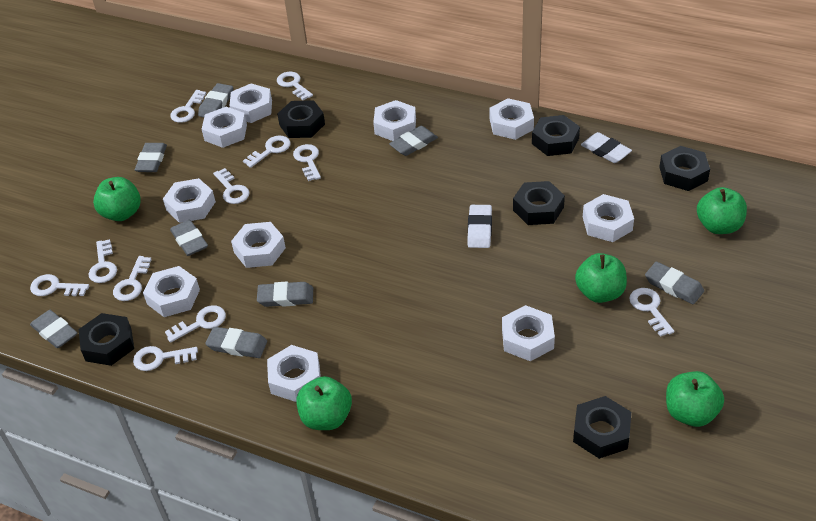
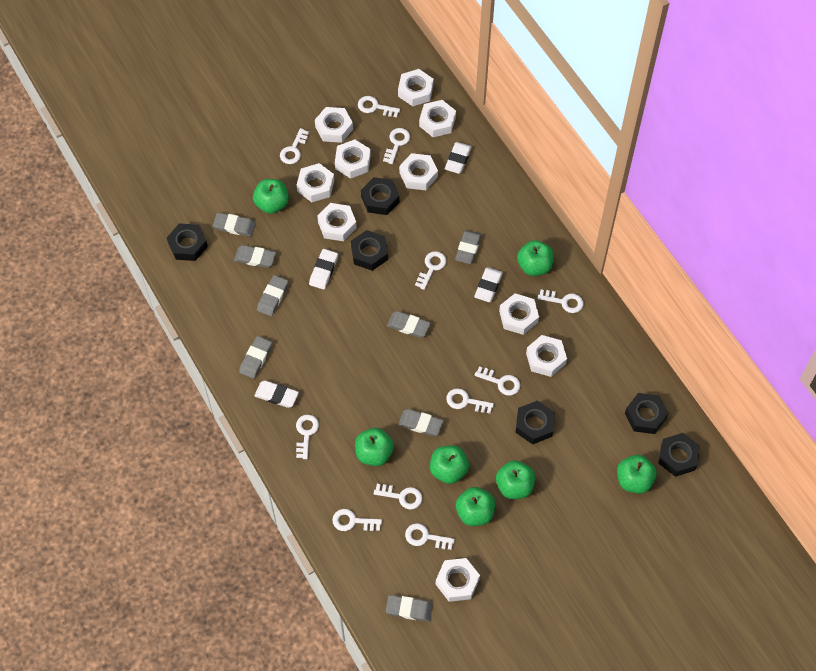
green apple: [93,177,141,221] [296,376,352,430] [575,253,627,303] [666,371,724,427] [697,187,747,234] = 5 -> [253,179,289,214] [355,428,394,466] [430,445,469,484] [456,487,495,526] [496,460,535,499] [517,240,554,276] [617,455,657,494] = 7
white eraser: [467,205,492,248] [581,132,632,163] = 2 -> [254,381,299,408] [309,249,338,290] [445,142,472,174] [474,267,503,302] = 4

